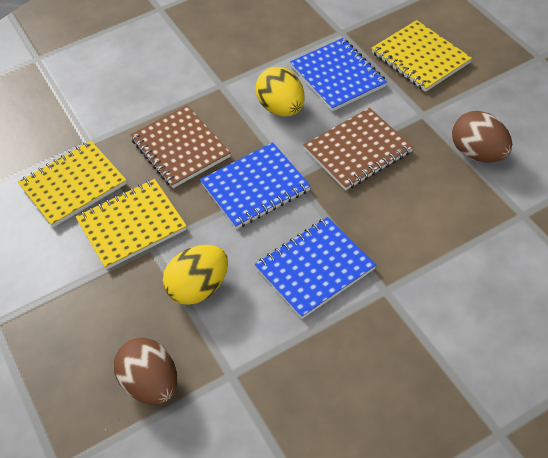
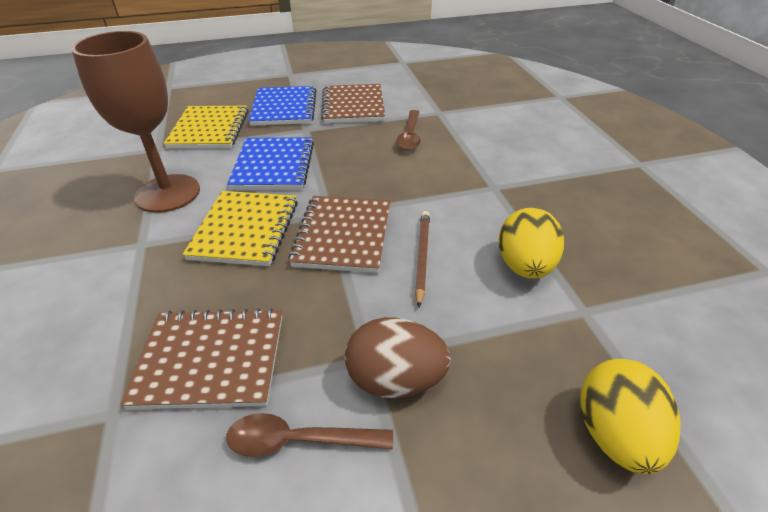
blue notebook: [200,142,311,229] [255,217,376,319] [290,38,387,111] = 3 -> [227,137,314,190] [248,86,317,126] = 2
brown egg: [114,338,177,405] [452,111,512,163] = 2 -> [345,317,451,398] = 1
brown goblet: none = 0 -> [71,31,200,213] = 1
brown notebook: [130,105,231,188] [303,108,413,191] = 2 -> [120,308,282,410] [289,196,390,273] [321,84,385,123] = 3
brown pencil: none = 0 -> [415,211,430,308] = 1
brown spoon: none = 0 -> [226,413,393,457] [396,110,421,150] = 2
yellow notebook: [18,141,127,227] [76,179,187,270] [371,20,472,92] = 3 -> [163,106,249,149] [183,191,298,266] = 2

